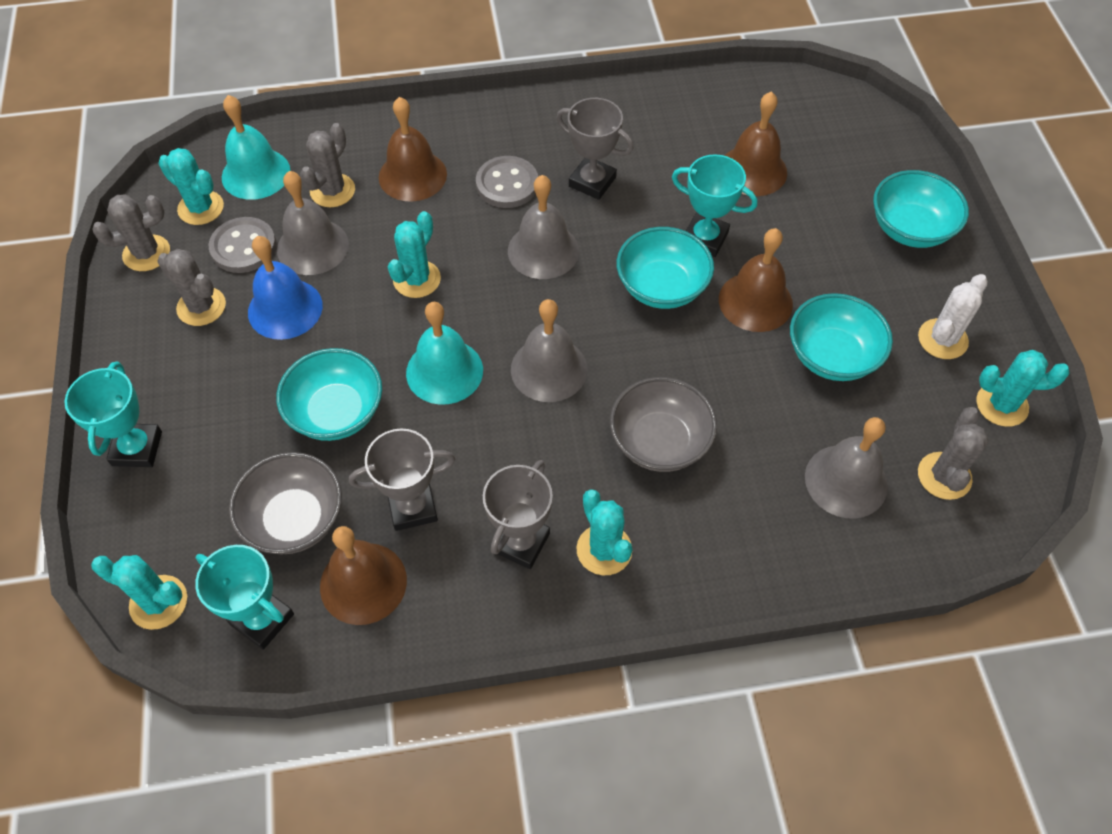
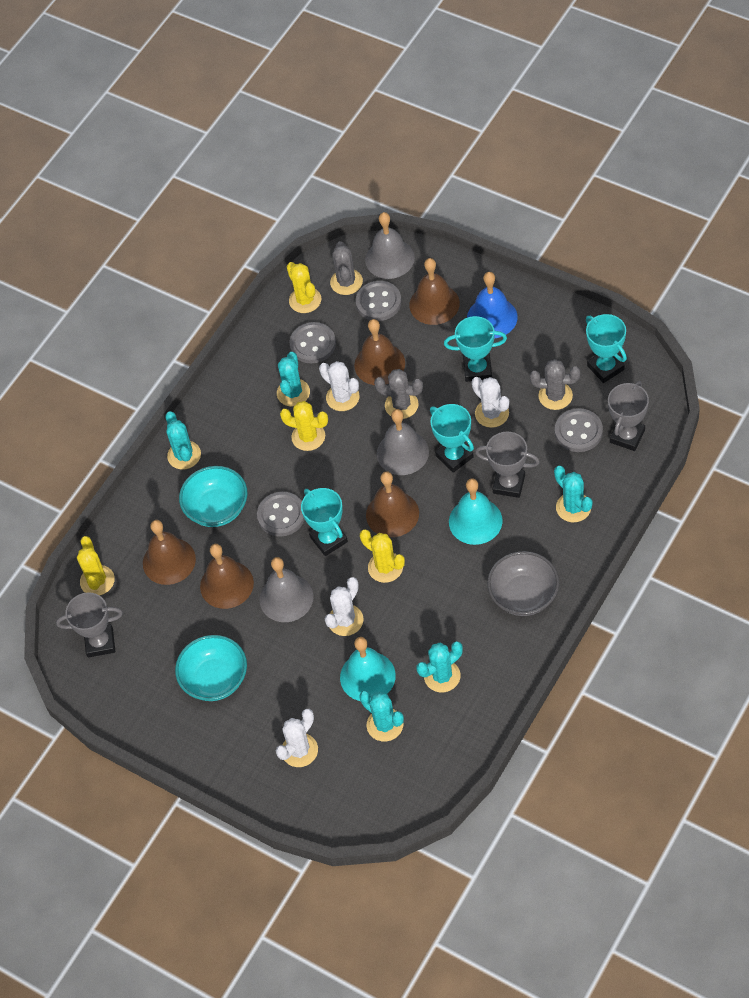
brown bell: [320,526,407,625] [379,97,447,202] [719,228,793,332] [725,91,787,196] = 4 -> [143,520,196,585] [200,544,254,609] [354,319,405,385] [366,471,419,537] [409,258,460,325] = 5
grey bell: [277,171,349,275] [508,175,579,279] [511,299,588,402] [805,417,888,519] = 4 -> [259,557,314,622] [365,212,415,279] [377,409,429,475] = 3
grey bowl: [229,452,342,554] [610,377,717,472] = 2 -> [487,551,559,616] = 1
grey button: [209,217,277,273] [476,156,538,208] = 2 -> [257,492,305,537] [290,322,336,363] [356,281,401,321] [555,408,603,452] = 4
grey cactus: [92,195,170,271] [157,249,226,326] [300,123,355,207] [918,407,989,500] = 4 -> [330,241,363,295] [374,369,423,419] [530,359,580,410] = 3
turquoise bowl: [276,348,382,441] [617,227,714,309] [790,293,893,381] [873,170,969,248] = 4 -> [175,635,247,701] [179,466,247,527] = 2
turquoise trophy: [64,362,162,467] [195,545,294,650] [672,154,757,257] = 3 -> [301,488,348,556] [430,404,474,473] [444,316,507,382] [586,314,627,383] = 4
white cactus: [918,274,988,359] = 1 -> [275,709,318,767] [319,361,360,411] [325,577,364,636] [472,377,509,428] = 4
yellow cactus: none = 0 -> [77,536,115,596] [280,401,328,451] [287,262,321,313] [360,530,405,583] = 4

